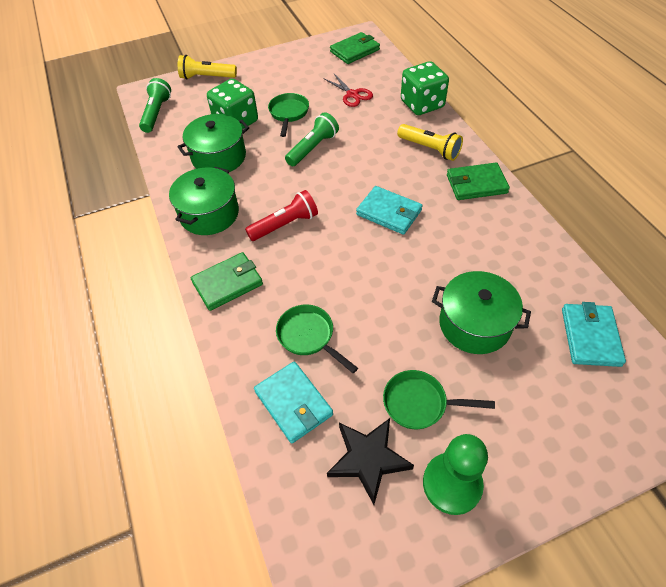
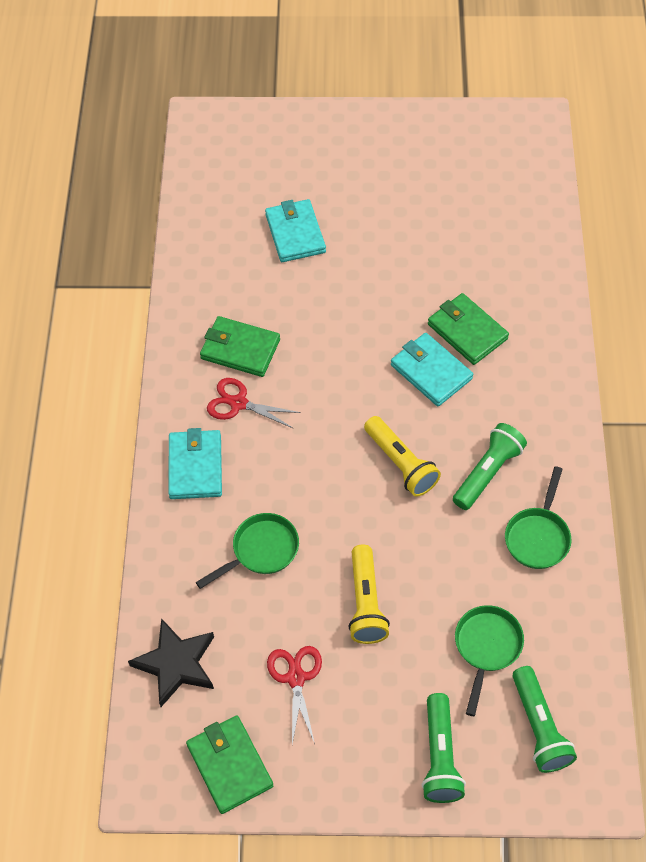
green dice: [207,79,258,129] [401,61,449,115] = 2 -> none = 0
green flashlight: [139,78,171,133] [285,112,339,166] = 2 -> [422,693,466,803] [453,423,527,510] [513,666,577,773] = 3
green pawn: [423,434,488,515] = 1 -> none = 0
green pot: [169,167,239,235] [177,114,249,172] [432,271,531,354] = 3 -> none = 0
red flashlight: [245,190,318,241] = 1 -> none = 0
red scissors: [323,73,373,107] = 1 -> [207,378,301,429] [267,646,322,744] = 2

